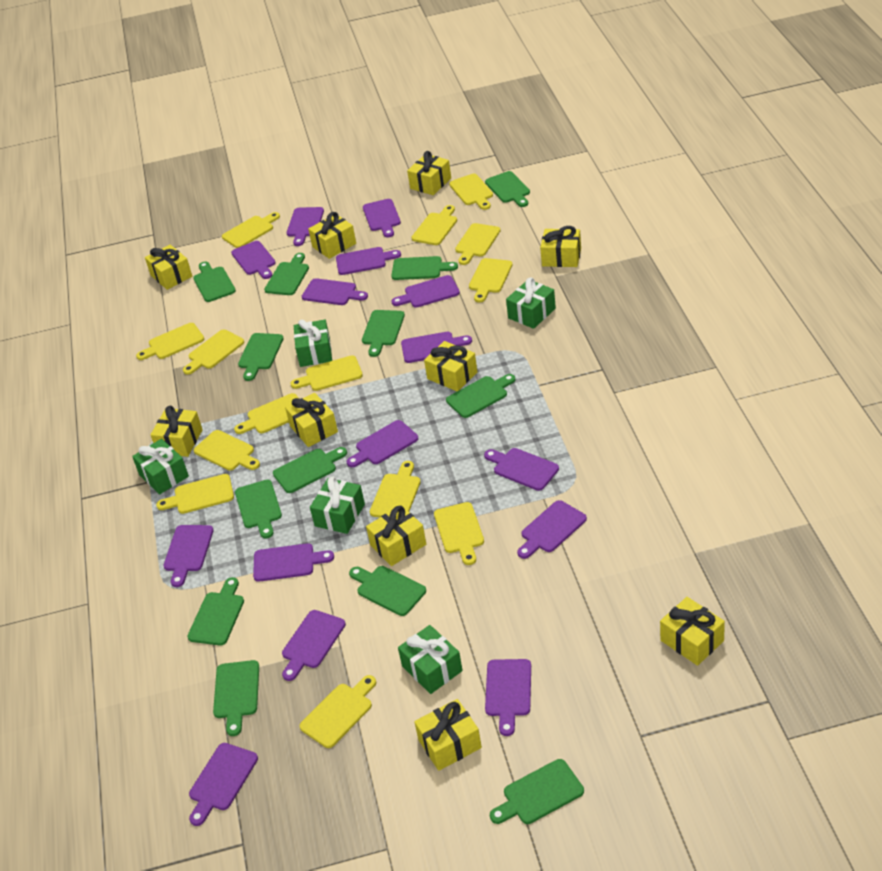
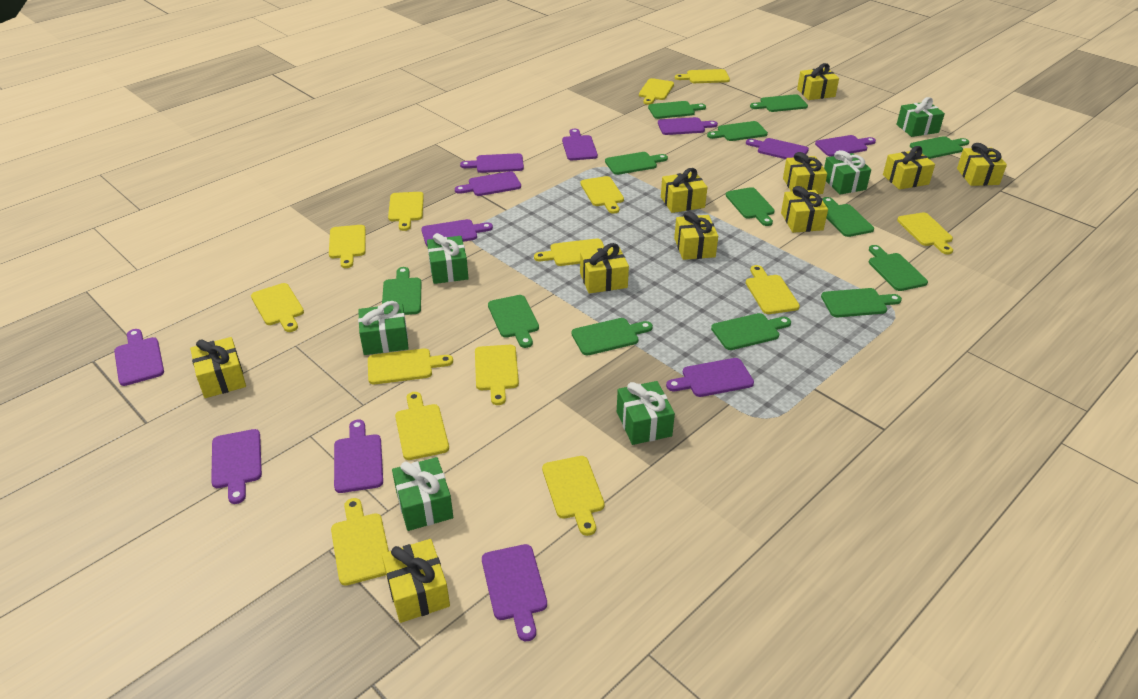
green gift: [132,439,189,495] [294,319,332,367] [310,477,365,534] [398,625,463,694] [506,278,556,329] = 5 -> [358,301,409,355] [392,457,453,531] [427,233,469,284] [617,381,675,445] [824,150,871,194] [896,97,945,137] = 6
purple cutting board: [163,525,214,587] [189,743,258,826] [231,241,275,279] [253,543,334,582] [282,610,346,681] [287,207,324,246] [302,278,368,305] [336,247,401,275] [347,420,418,467] [363,199,401,238] [391,275,460,308] [401,332,472,363] [484,448,559,491] [485,659,531,736] [517,500,587,559] = 15 -> [114,329,164,386] [211,429,262,504] [334,420,383,493] [421,219,493,246] [455,171,521,196] [460,153,524,173] [482,544,547,641] [562,129,598,160] [658,117,718,135] [666,358,754,397] [746,138,809,159] [815,135,876,157] = 12

